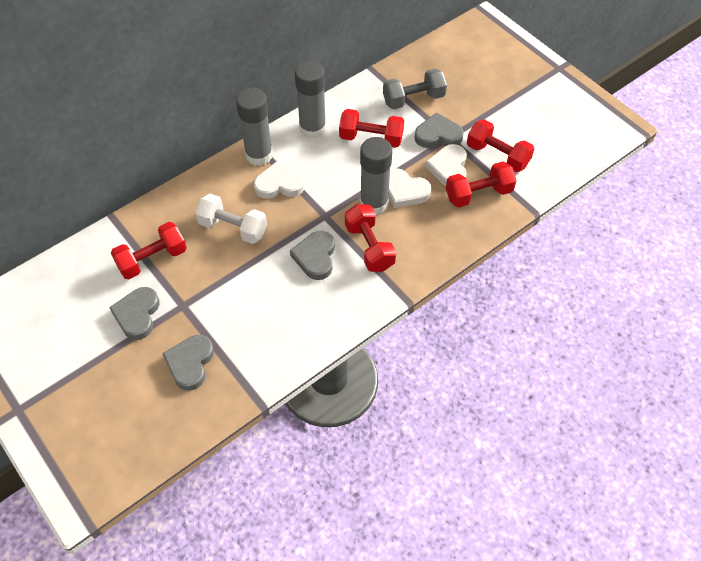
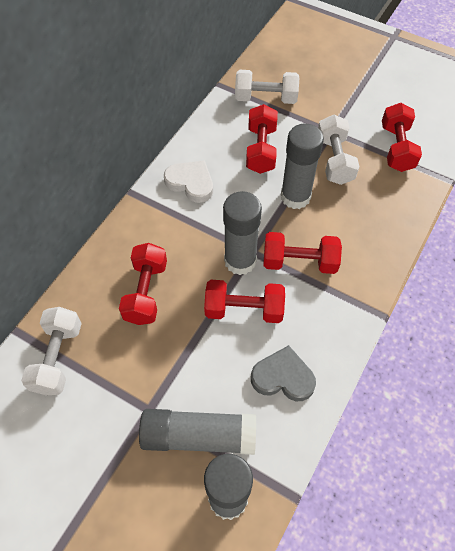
grey dumbbell: [383,68,447,109] = 1 -> none = 0
grey glue stick: [236,88,273,166] [295,61,326,139] [360,137,392,215] = 3 -> [139,409,256,455] [204,454,253,520] [223,191,262,275] [281,124,324,209] = 4
grey heart: [109,287,159,340] [162,335,214,391] [290,231,335,280] [414,113,464,148] = 4 -> [251,345,316,401] = 1
white dumbbell: [195,193,267,244] = 1 -> [21,307,82,395] [235,70,299,104] [318,115,360,185] = 3
white heart: [254,161,305,199] [388,168,431,208] [425,144,467,186] = 3 -> [164,160,213,203] = 1

